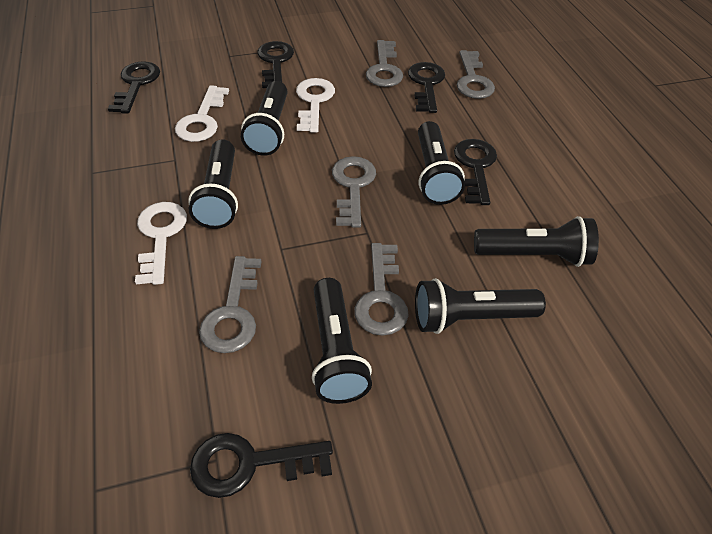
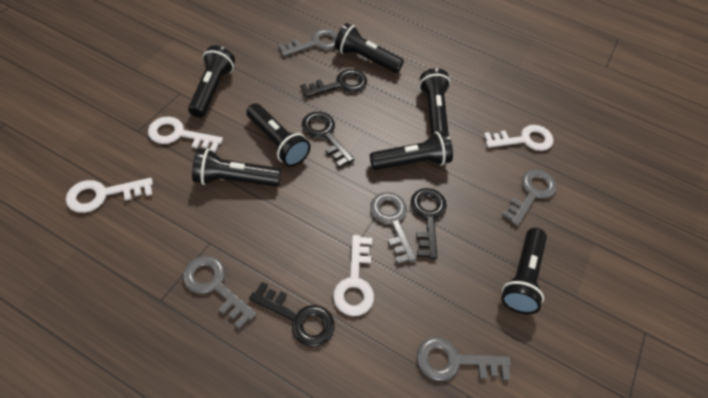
black flashlight: [188,139,238,229] [241,81,288,156] [312,278,372,404] [415,278,546,334] [418,121,465,205] [474,216,599,267] = 6 -> [188,45,235,118] [192,149,281,187] [246,103,311,167] [334,23,404,73] [370,131,453,170] [419,68,451,135] [501,228,547,314] = 7
black key: [108,61,160,113] [190,433,333,498] [257,41,294,88] [408,62,445,113] [454,139,497,205] = 5 -> [249,282,335,347] [300,69,367,98] [302,112,354,167] [411,188,447,259] = 4
white key: [135,202,187,285] [175,85,229,142] [296,78,335,132] = 3 -> [66,178,153,213] [148,117,223,153] [333,235,374,316] [483,125,553,151] = 4

